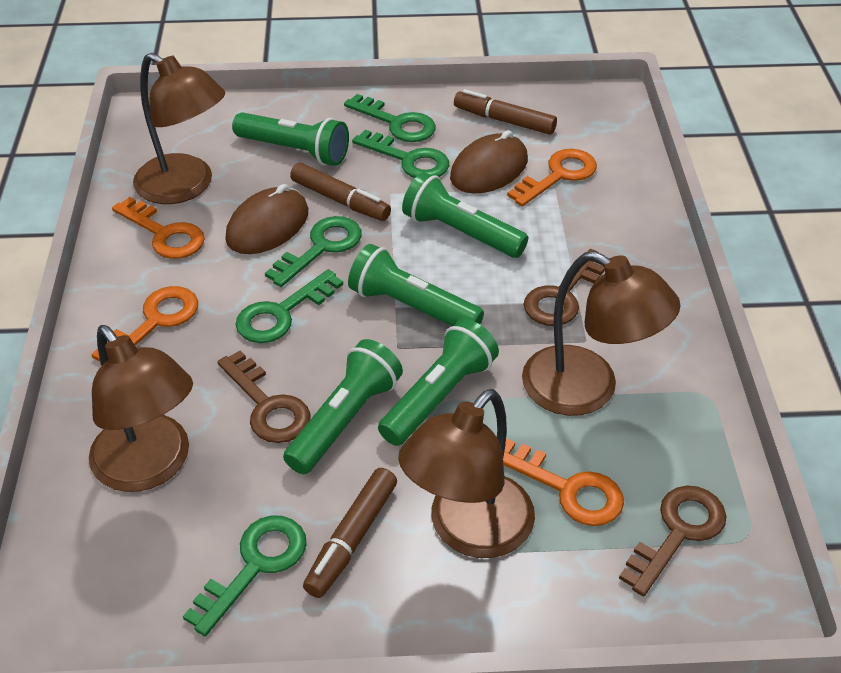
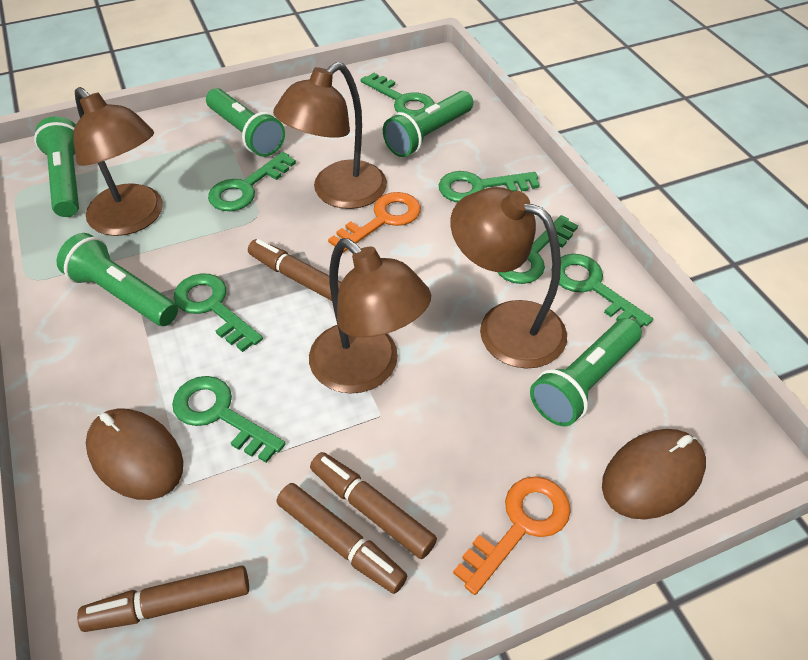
brown key: [218,350,311,443] [523,249,610,326] [619,486,726,596] = 3 -> none = 0
brown marker: [290,163,391,221] [303,468,397,598] [454,89,557,135] = 3 -> [77,565,249,632] [248,239,341,301] [277,483,408,594] [310,452,437,559] = 4
green key: [183,515,307,636] [235,269,343,343] [265,216,362,287] [344,94,436,142] [352,130,449,178] = 5 -> [172,376,286,463] [174,273,263,352] [208,152,296,211] [360,73,434,116] [439,171,540,202] [497,215,578,284] [551,254,653,328] = 7
orange key: [91,286,198,365] [112,197,205,259] [503,439,624,526] [507,149,597,207] = 4 -> [328,192,421,253] [453,476,571,595] = 2

